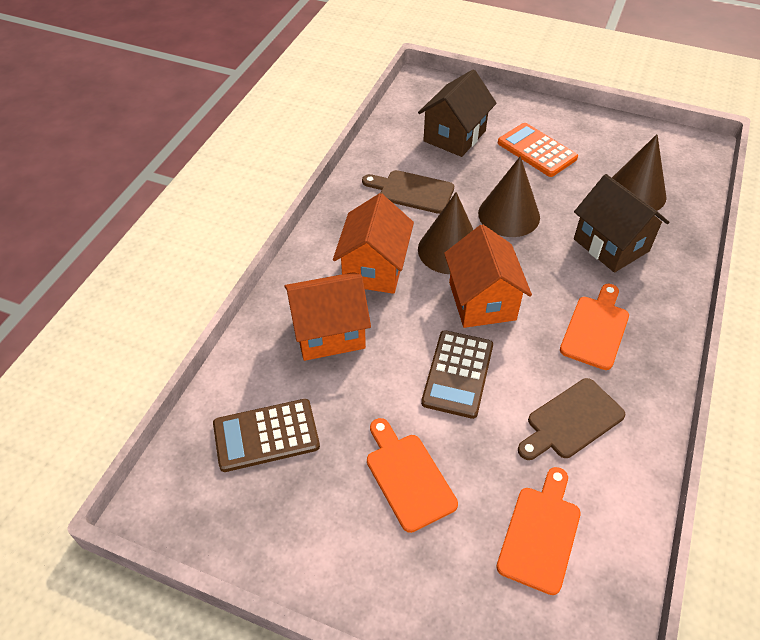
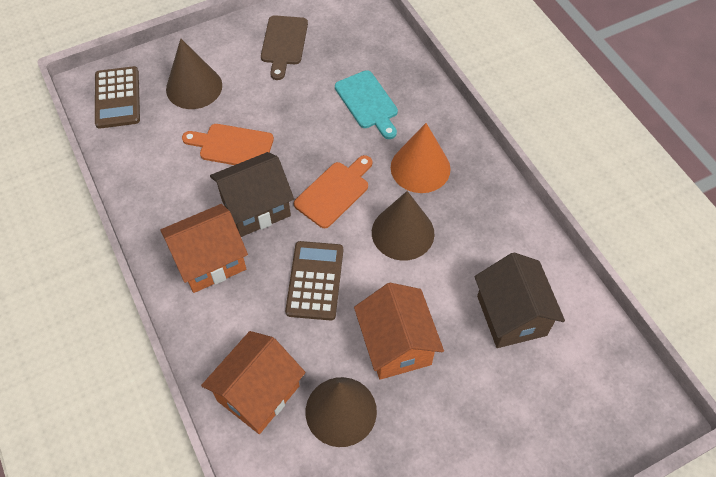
brown cutting board: [362,170,454,214] [518,378,625,460] = 2 -> [261,15,308,80] = 1
orange calculator: [498,123,578,177] = 1 -> none = 0
orange cone: none = 0 -> [391,123,451,193] = 1
orange cutting board: [367,418,458,533] [496,467,581,595] [560,284,629,370] = 3 -> [182,124,274,165] [294,155,372,228] = 2
turquoise cutting board: none = 0 -> [335,70,398,139] = 1

